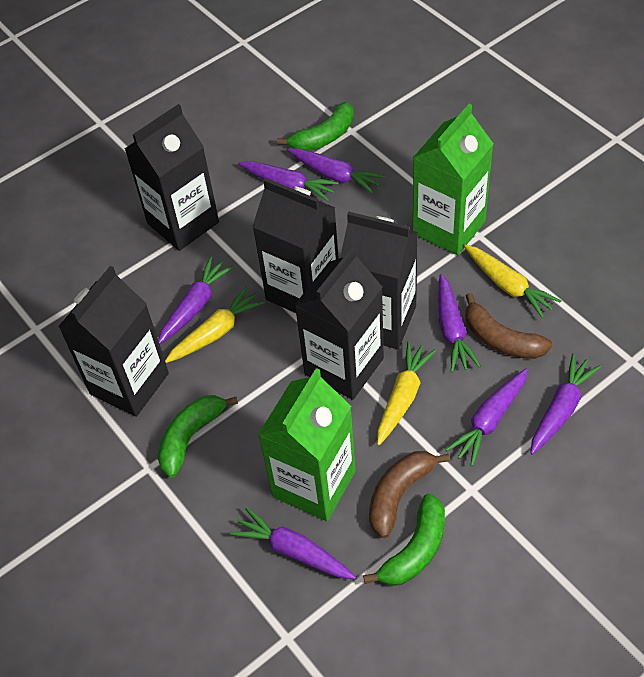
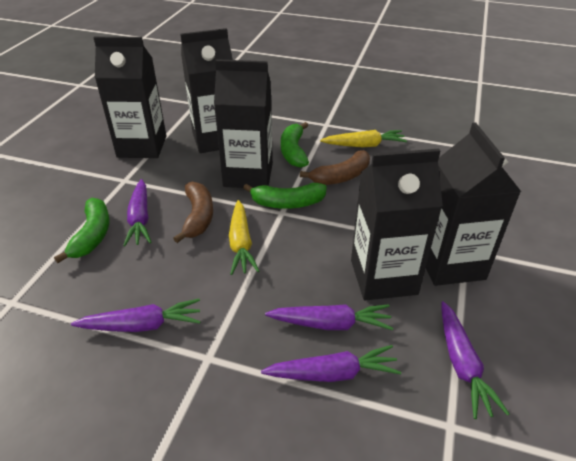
green carton: [258,368,356,521] [413,104,494,255] = 2 -> none = 0
purple carrot: [158,256,234,344] [230,507,356,579] [238,161,339,201] [287,148,385,194] [438,274,481,372] [445,368,528,466] [531,354,601,455] = 7 -> [71,299,201,332] [123,179,151,247] [261,345,401,382] [265,304,393,330] [441,301,509,419] = 5
yellow carrot: [165,286,265,363] [377,341,436,445] [464,245,561,319] = 3 -> [229,200,259,275] [320,130,407,147] = 2

